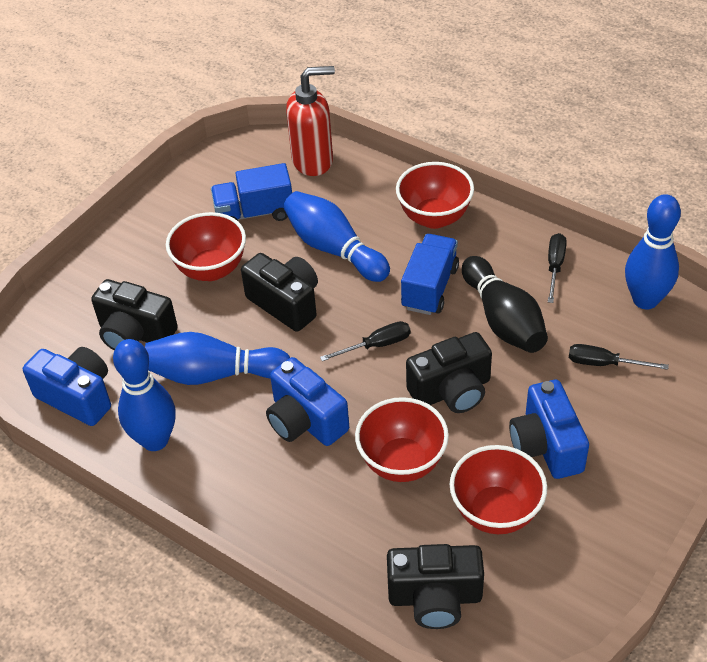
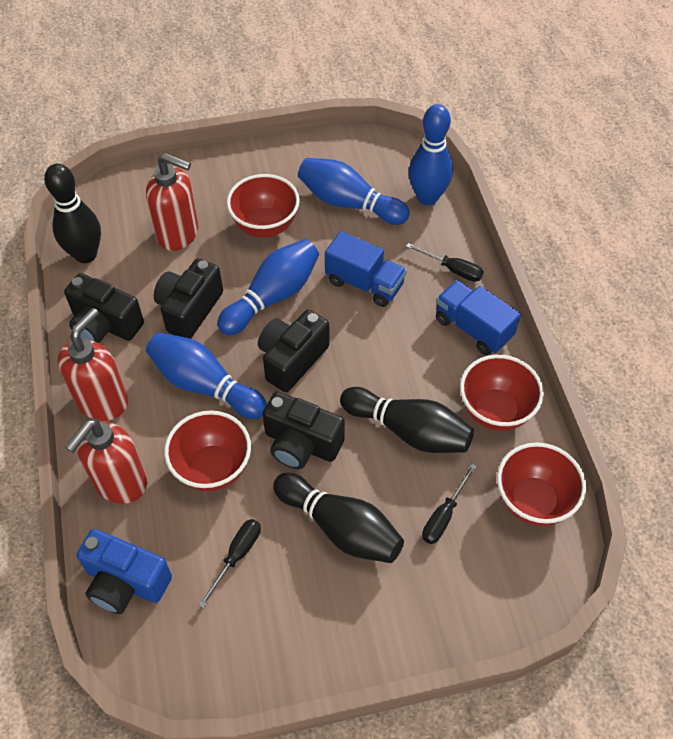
black bowling pin: [462,256,548,353] = 1 -> [44,164,101,263] [273,473,404,563] [340,387,474,453] = 3
blue camera: [23,347,111,426] [266,357,349,446] [509,380,589,479] = 3 -> [77,529,172,614] = 1
red soap dispenser: [286,66,335,176] = 1 -> [58,308,128,421] [65,418,147,504] [146,153,198,251] = 3

